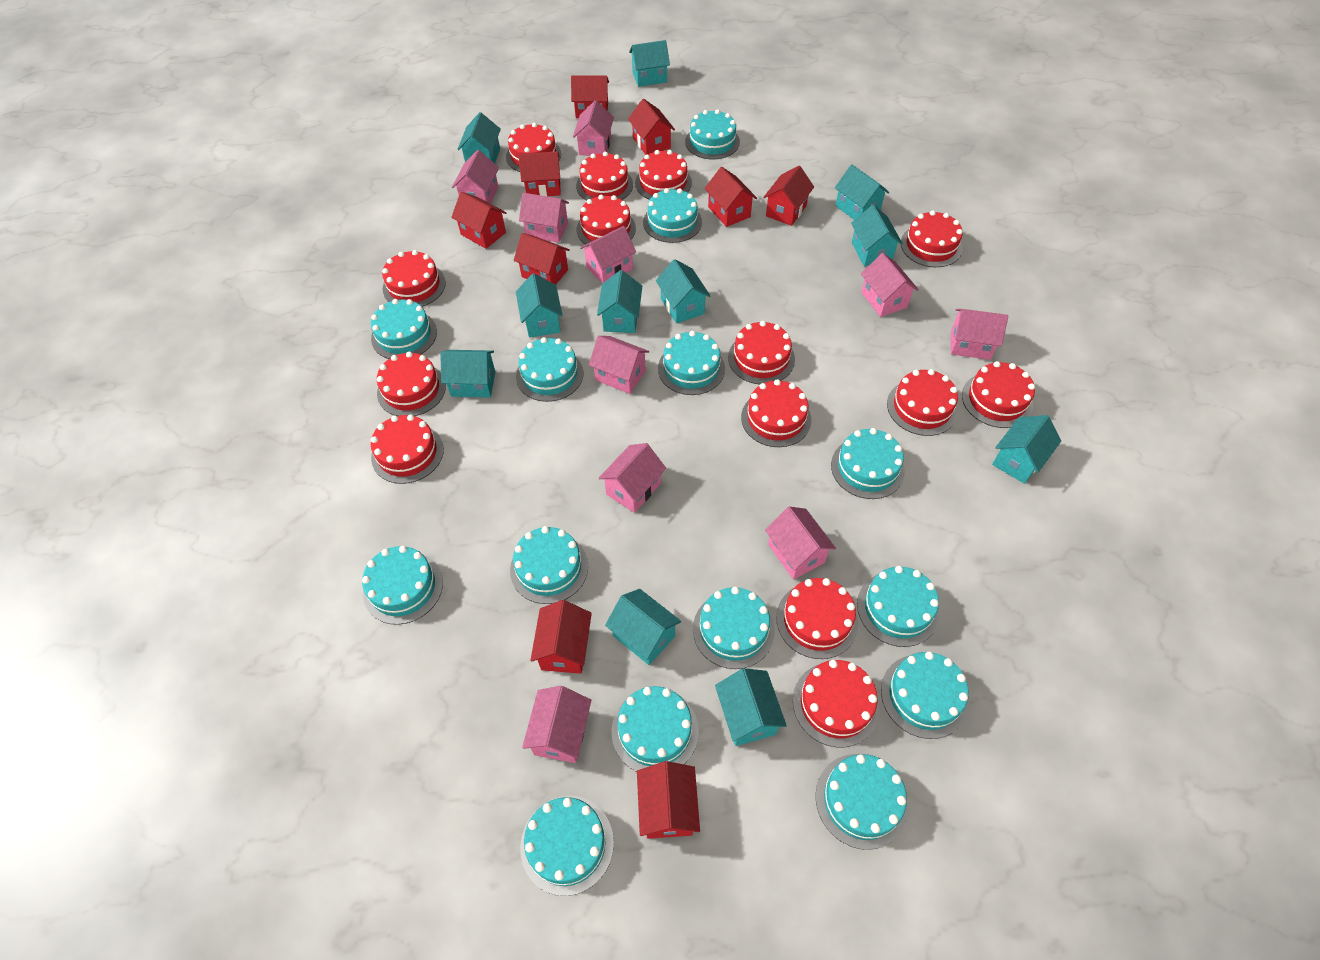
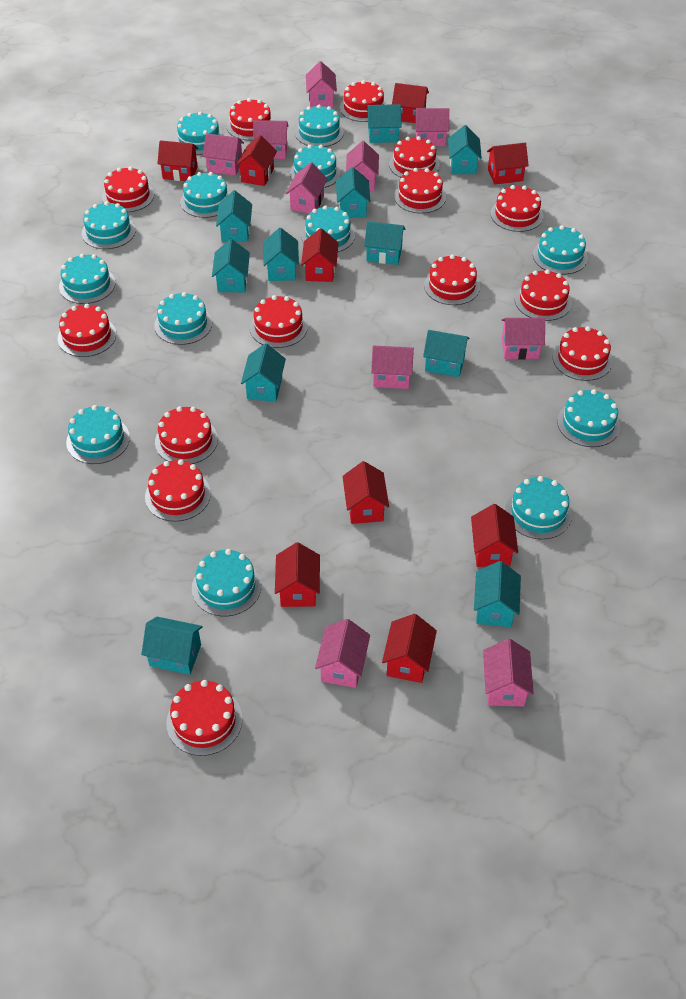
turquoise cake: [362,546,443,625] [371,299,437,359] [510,526,588,604] [516,337,583,402] [520,796,614,896] [612,686,699,772] [643,188,702,243] [658,331,725,395] [685,109,740,159] [693,587,775,669] [816,754,908,850] [831,428,905,499] [857,566,939,647] [881,652,969,739] = 14 -> [59,254,115,304] [66,405,130,464] [82,201,136,249] [154,292,212,345] [175,112,223,155] [180,172,230,218] [192,549,261,616] [290,145,341,188] [295,105,344,147] [301,205,355,252] [505,476,572,539] [533,225,588,274] [557,389,620,447] = 13

